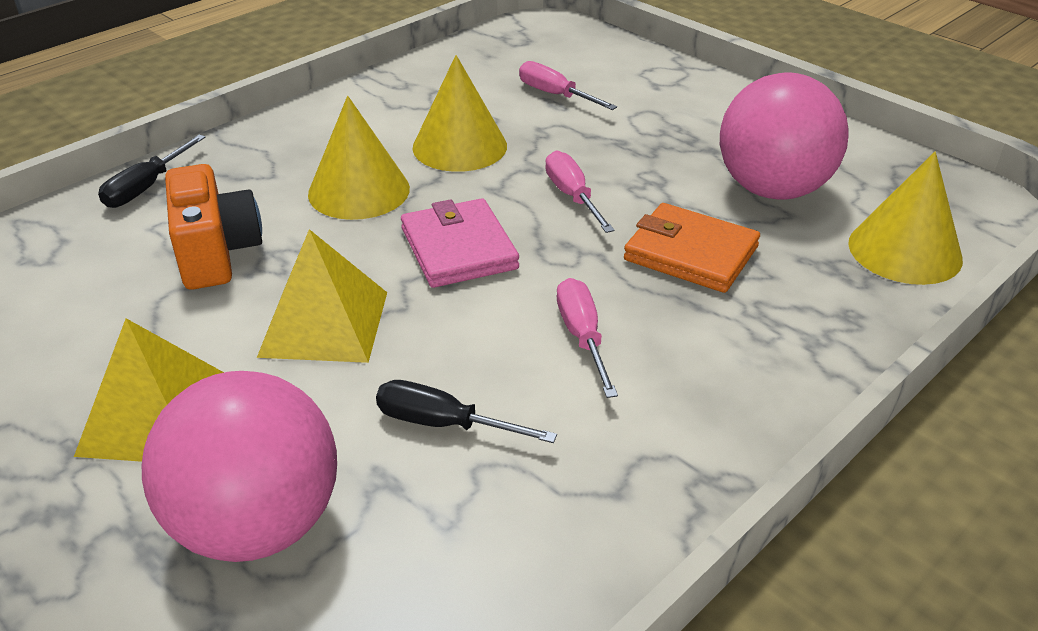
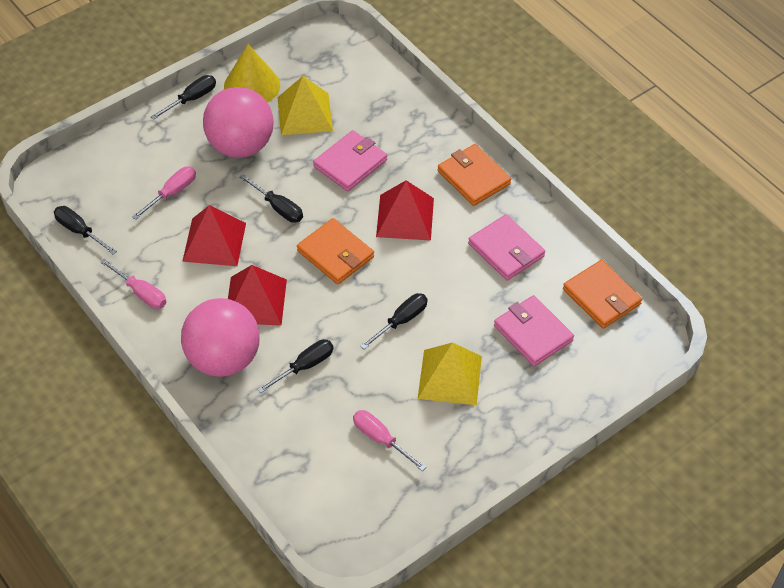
black screwdriver: [98,135,206,208] [376,380,557,443] = 2 -> [54,206,117,255] [151,75,216,120] [240,174,303,223] [257,339,333,393] [360,293,428,349] = 5
orange camera: [165,164,262,290] = 1 -> none = 0
orange wallet: [624,203,760,293] = 1 -> [297,218,374,284] [438,144,511,206] [563,260,642,329] = 3
pink wallet: [401,198,519,288] = 1 -> [313,130,387,192] [468,214,545,281] [494,295,574,366] = 3
red pyramid: none = 0 -> [182,205,246,266] [228,265,287,326] [376,180,434,241] = 3
yellow cone: [308,96,410,220] [413,55,507,172] [848,152,963,285] = 3 -> [224,44,280,103] = 1

